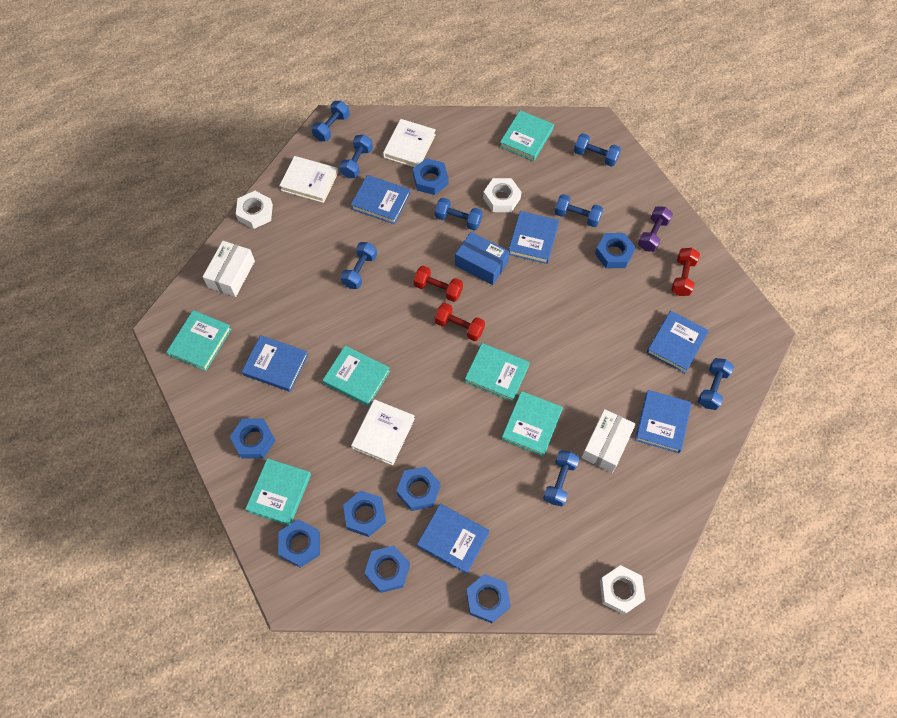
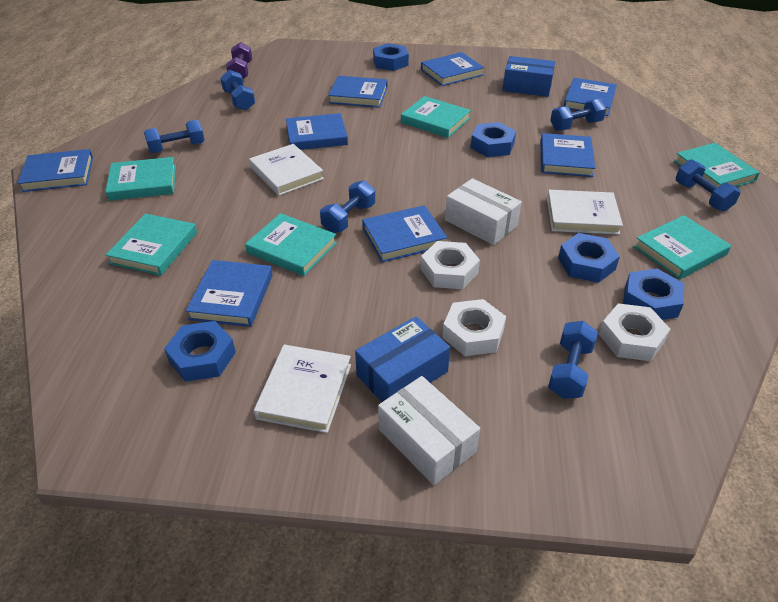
blue book: [242,335,308,392] [351,175,410,224] [417,504,490,574] [509,211,559,264] [635,390,692,453] [646,311,709,373] = 6 -> [18,149,93,192] [186,260,273,327] [286,113,348,150] [328,76,388,108] [362,205,447,262] [421,52,484,86] [540,133,595,177] [563,78,617,116] = 8
blue box: [455,232,509,285] = 1 -> [355,316,450,402] [503,56,555,97] = 2
blue dumbbell: [312,101,350,141] [339,135,373,178] [340,242,377,289] [435,198,482,231] [543,450,580,506] [554,194,603,227] [574,133,621,167] [698,358,734,410] = 8 -> [144,120,205,153] [220,70,255,110] [320,180,375,233] [548,321,598,399] [550,98,606,131] [676,159,741,212] = 6
blue nut: [230,418,276,459] [278,519,320,568] [343,491,386,537] [364,546,410,593] [397,467,440,511] [413,158,448,195] [466,574,511,623] [595,233,636,268] = 8 -> [164,321,236,382] [373,43,409,71] [471,122,516,157] [558,233,620,283] [623,269,684,320] = 5
red dumbbell: [414,266,463,302] [435,303,485,341] [671,248,700,296] = 3 -> none = 0

